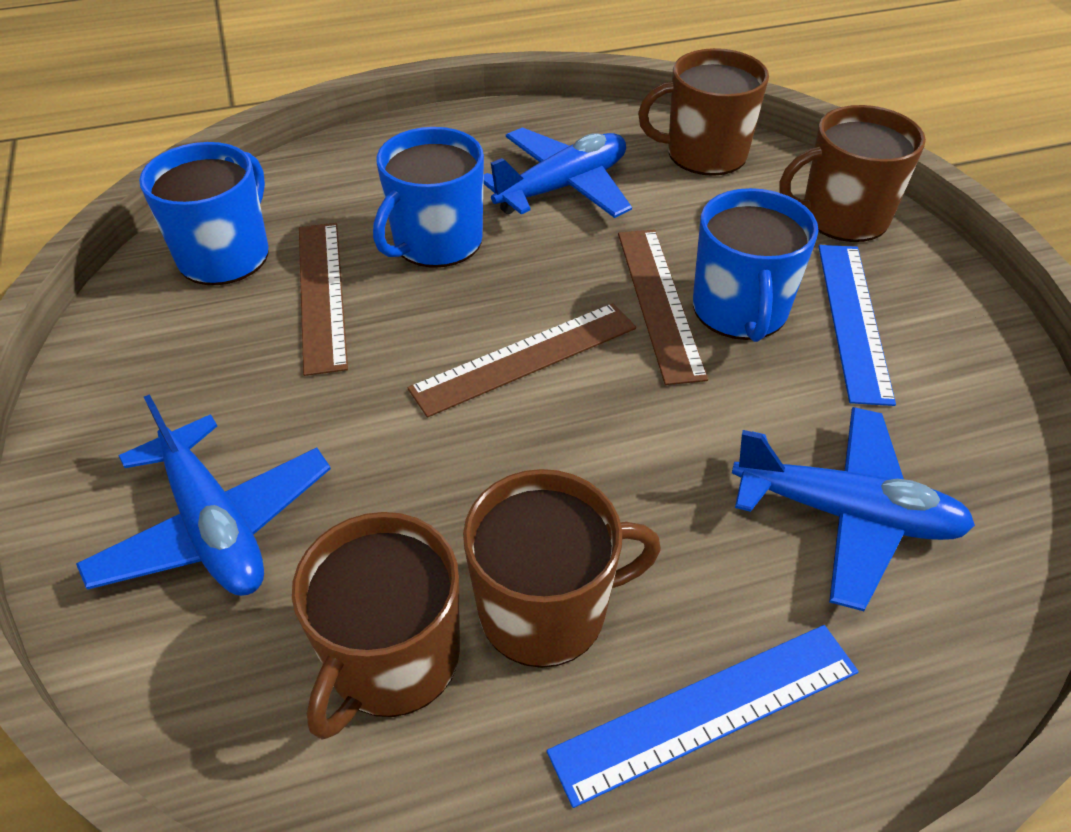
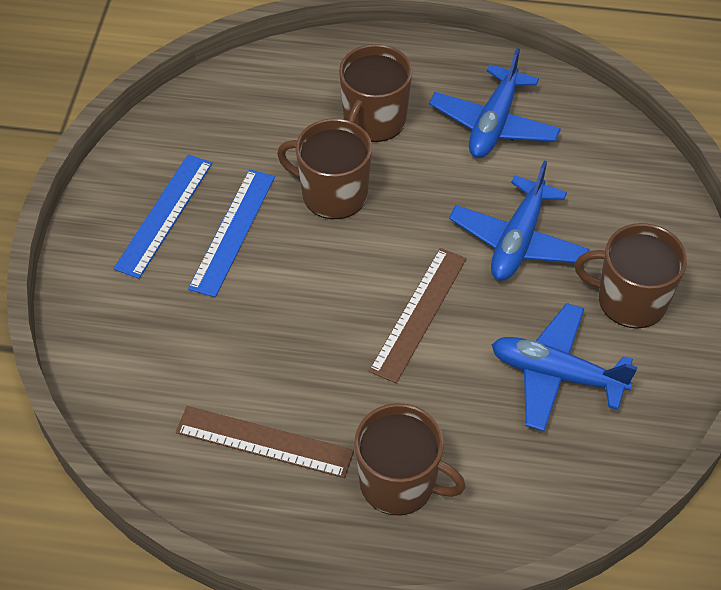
blue mug: [139,142,269,285] [373,127,484,267] [693,188,818,342] = 3 -> none = 0
brown ruler: [299,223,348,376] [408,303,636,417] [618,230,708,385] = 3 -> [176,406,354,478] [369,248,466,383] = 2

